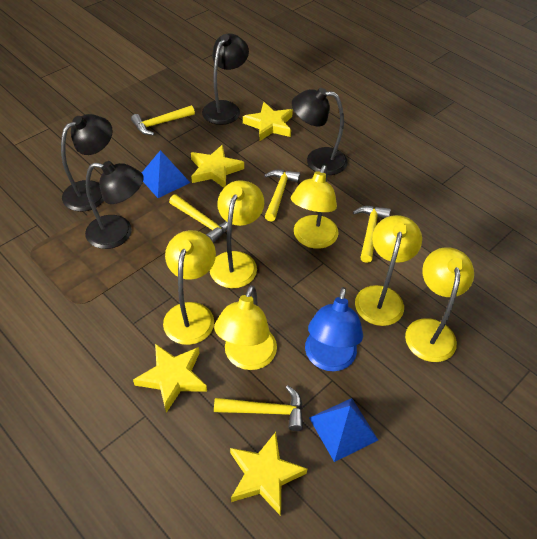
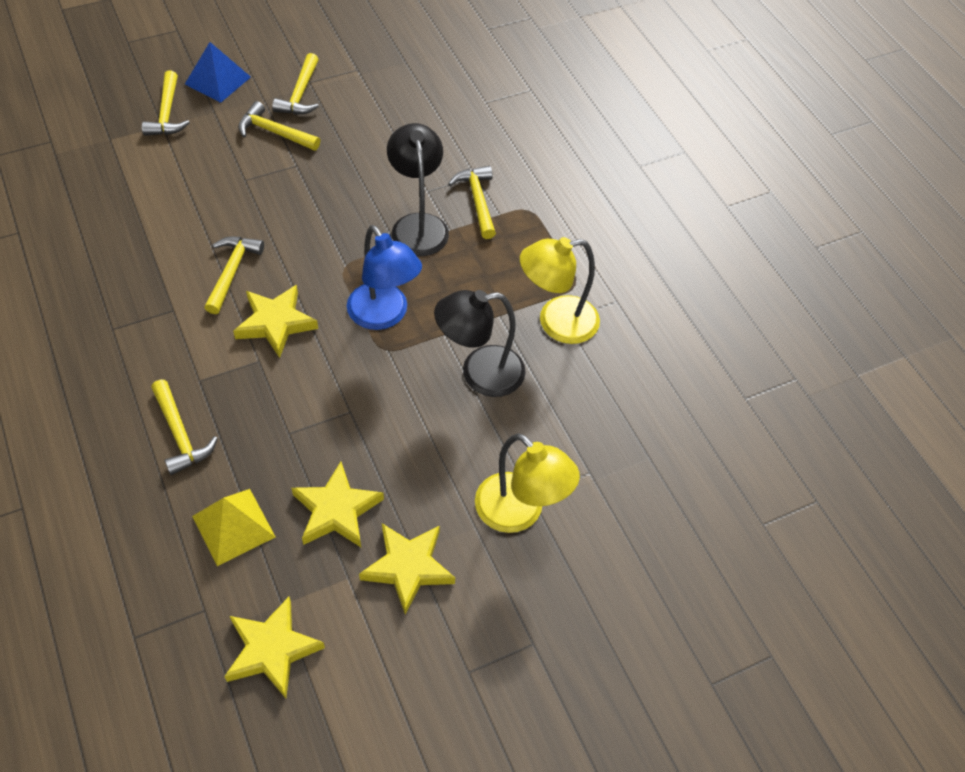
black lamp: [61,114,113,212] [85,161,144,249] [202,33,249,125] [292,88,348,175] = 4 -> [387,123,449,256] [434,290,526,397] = 2
blue pyramid: [142,150,190,198] [309,398,378,462] = 2 -> [185,42,251,103] = 1
yellow hammer: [131,105,195,135] [169,194,228,243] [214,385,303,431] [264,170,300,222] [353,206,391,263] = 5 -> [142,71,190,136] [151,380,218,475] [204,237,264,314] [238,101,320,151] [272,53,319,115] [448,166,496,239] = 6
yellow lamp: [163,230,216,345] [210,180,264,288] [214,285,277,370] [291,165,339,249] [355,215,422,326] [405,247,474,362] = 6 -> [475,433,580,533] [520,237,600,344] = 2
yellow pyramid: none = 0 -> [192,489,275,566] = 1

